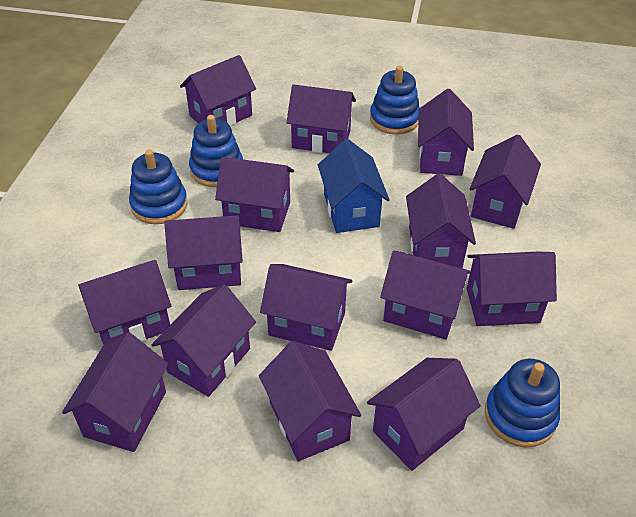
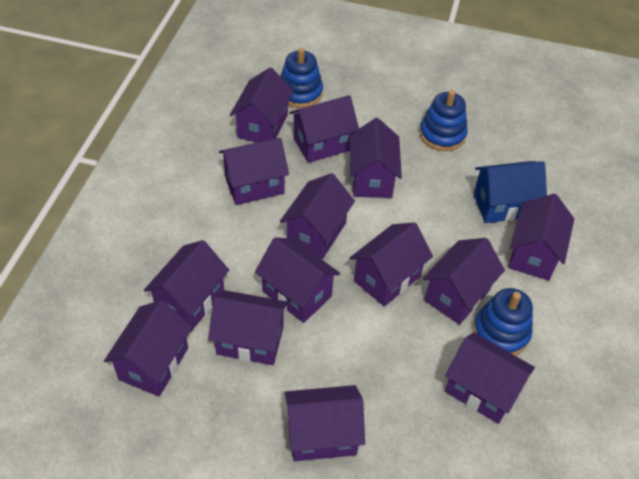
blue stacking toy: [129,150,188,224] [189,115,243,187] [370,65,420,135] [485,359,560,448] = 4 -> [280,48,323,108] [419,90,468,151] [473,288,533,355] = 3
purple house: [62,332,169,452] [78,260,171,345] [152,285,256,397] [164,215,243,290] [180,55,256,126] [215,157,294,232] [259,341,361,461] [260,264,352,351] [286,84,356,153] [367,358,481,471] [380,251,470,339] [406,173,476,268] [418,89,474,176] [467,252,557,326] [470,134,541,229] = 15 -> [104,300,192,397] [144,240,229,331] [208,290,288,365] [219,138,289,205] [230,67,294,143] [255,237,340,323] [280,173,355,259] [285,385,365,461] [289,95,359,163] [350,118,402,198] [350,222,433,307] [423,238,505,325] [445,332,535,424] [509,194,574,280] = 14

